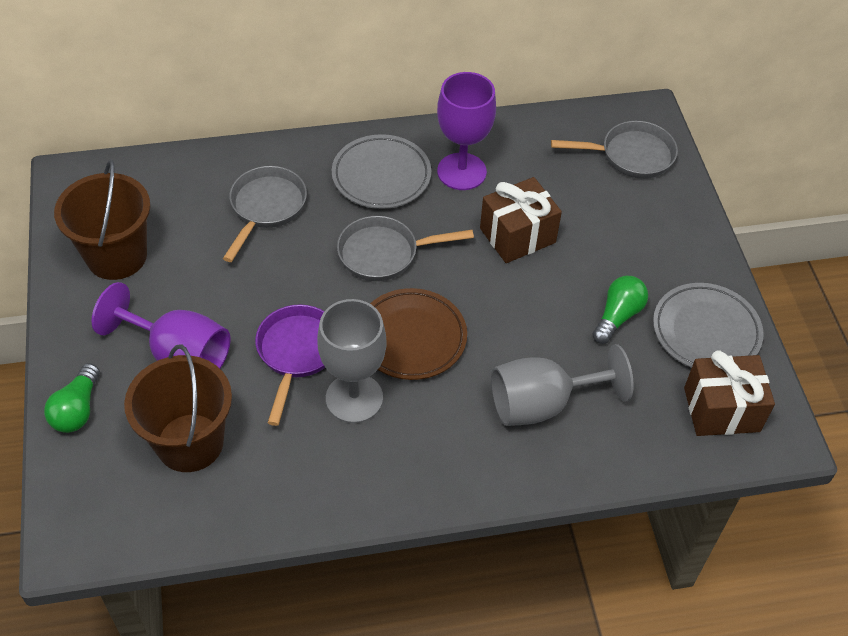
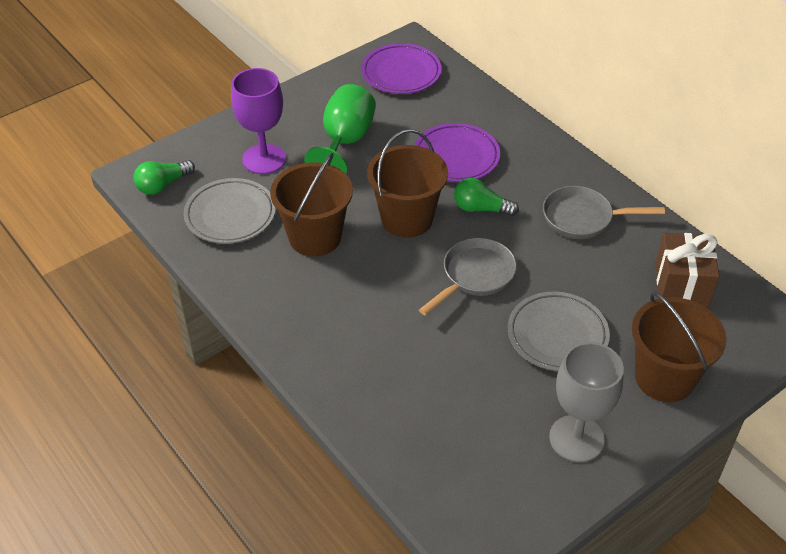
brown bucket: [54,159,151,280] [124,344,232,472] = 2 -> [270,153,353,257] [367,129,448,238] [632,292,727,402] = 3
brown gift: [480,177,562,263] [684,350,775,436] = 2 -> [655,233,719,307] = 1
brown plate: [370,288,467,380] = 1 -> none = 0
green goblet: none = 0 -> [304,84,376,174] = 1
grey goblet: [317,299,387,423] [491,344,634,426] = 2 -> [549,342,624,462] = 1
grey pan: [223,166,307,262] [337,216,474,281] [551,121,678,179] = 3 -> [419,238,517,315] [543,186,665,239] = 2
purple goblet: [91,282,230,369] [437,72,496,190] = 2 -> [231,68,286,174] = 1
purple pan: [255,305,325,426] = 1 -> none = 0
purple plate: none = 0 -> [361,43,442,94] [414,123,500,182] = 2

